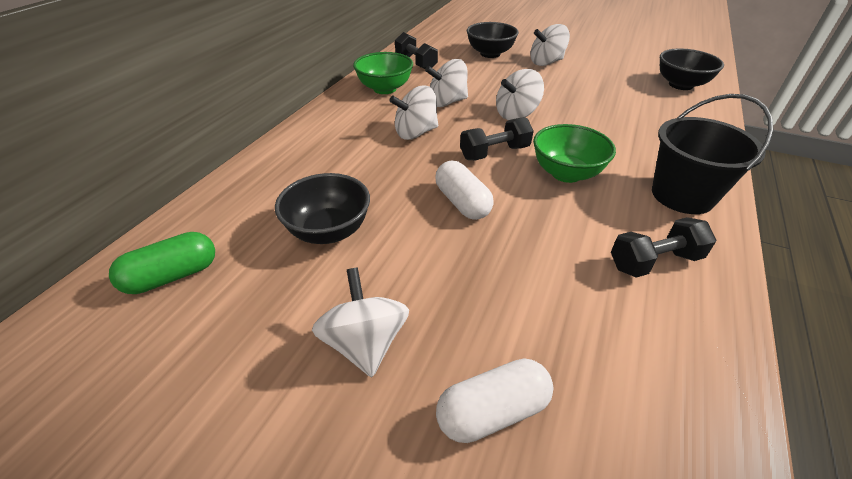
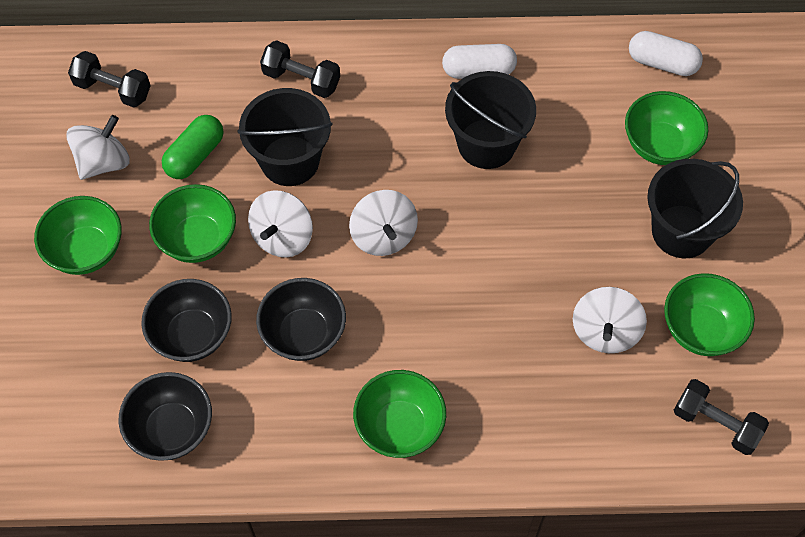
black bucket: [652,94,773,214] = 1 -> [237,88,333,186] [445,71,536,169] [647,159,743,258] = 3
green bowl: [353,52,413,94] [533,124,616,183] = 2 -> [34,196,122,275] [149,184,236,263] [353,370,446,458] [625,91,708,165] [664,273,755,356] = 5
white spinning top: [312,267,409,377] [389,85,438,140] [425,59,468,107] [496,69,544,120] [530,24,570,66] = 5 -> [66,115,130,180] [248,190,313,258] [349,190,418,256] [573,287,647,353] = 4

